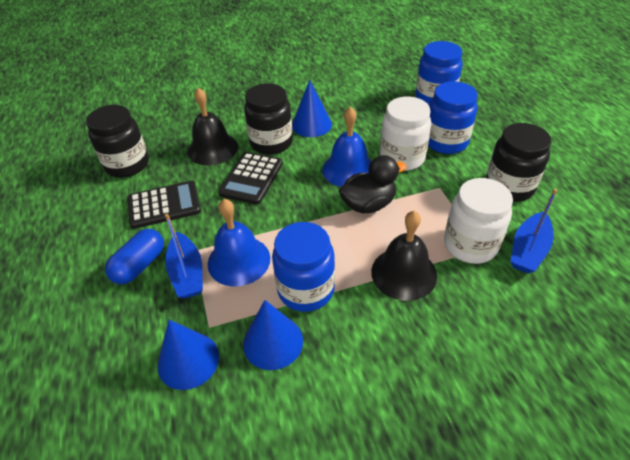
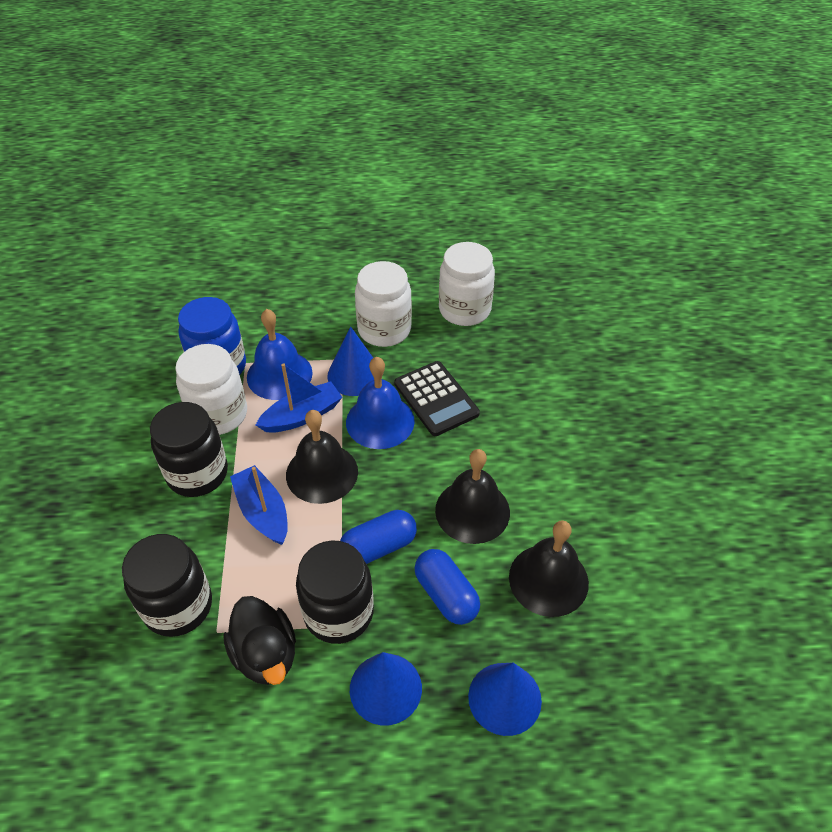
black bell: [188,87,238,165] [371,211,437,301] = 2 -> [286,410,358,504] [435,449,510,544] [509,520,589,617] = 3
black calculator: [128,181,201,229] [218,152,283,204] = 2 -> [394,361,480,436] = 1
blue capsule: [105,229,164,284] = 1 -> [340,510,417,564] [414,549,480,625] = 2
blue jar: [272,222,335,312] [415,41,463,105] [428,81,478,154] = 3 -> [178,297,246,375] = 1
white jar: [380,97,431,171] [444,178,513,264] = 2 -> [175,344,247,435] [355,261,412,347] [439,242,495,326] = 3

